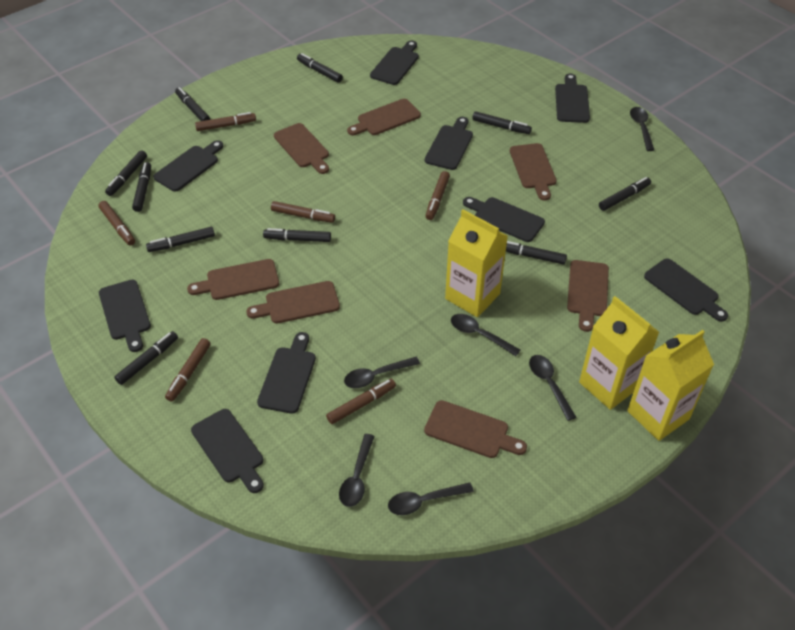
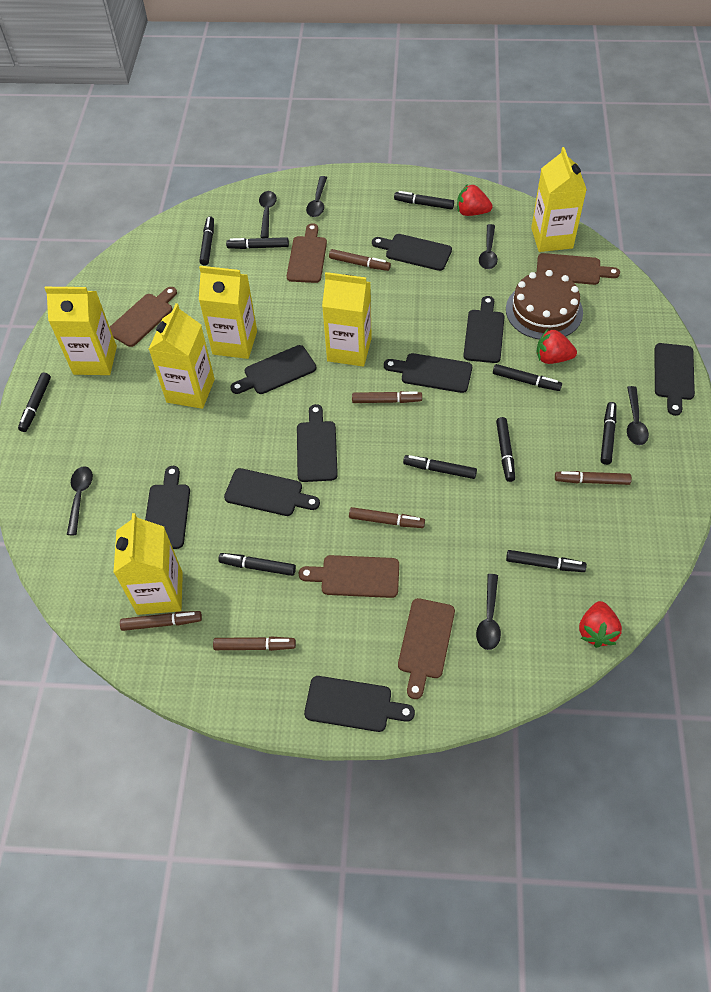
brown cake: none = 0 -> [506,270,583,340] = 1
brown cutting board: [187,259,279,300] [246,281,340,324] [274,123,329,174] [347,99,421,135] [424,400,527,458] [510,143,557,200] [567,260,609,332] = 7 -> [110,287,177,347] [287,223,327,283] [299,555,399,598] [398,598,455,699] [537,253,620,285] = 5
red strawberry: none = 0 -> [457,184,493,216] [537,329,577,364] [579,601,622,648] = 3
yellow carton: [445,209,508,317] [579,296,659,410] [627,330,714,441] = 3 -> [45,287,117,375] [113,513,183,615] [148,303,215,409] [199,266,257,359] [322,272,372,367] [531,147,587,252] = 6

